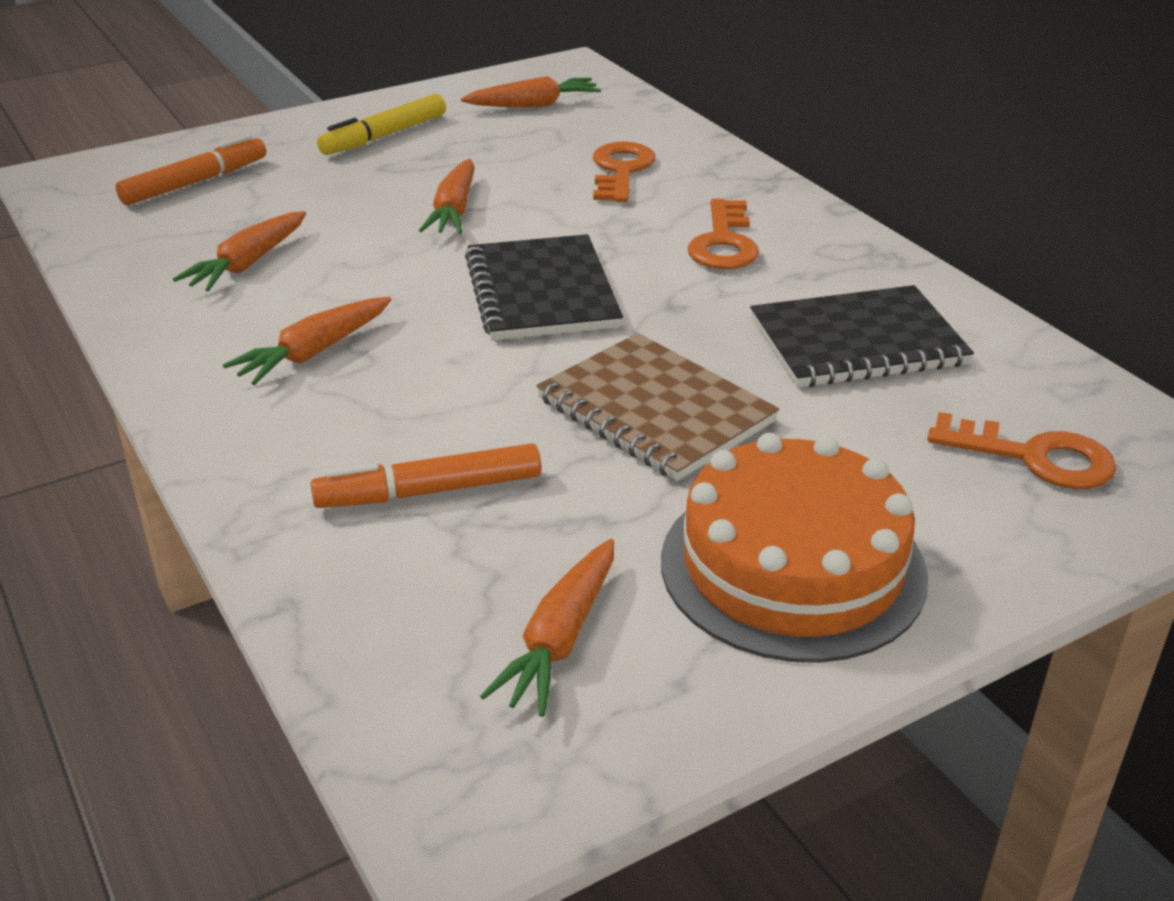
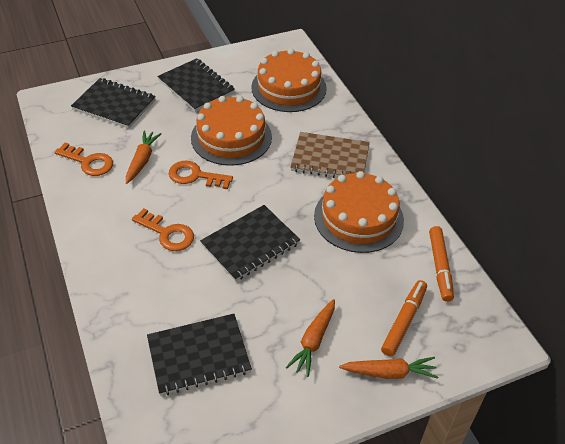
black notebook: [465,234,623,340] [750,285,974,387] = 2 -> [71,78,156,129] [147,314,252,395] [157,58,235,112] [200,205,300,282] = 4
orange cake: [661,433,928,663] = 1 -> [191,96,272,166] [251,49,327,112] [314,171,404,253] = 3
orange carrot: [173,211,306,292] [223,297,391,385] [419,159,475,234] [461,76,601,108] [480,539,614,717] = 5 -> [126,130,162,184] [286,299,335,377] [339,357,438,379] = 3
yellow marker: [317,94,446,155] = 1 -> none = 0

